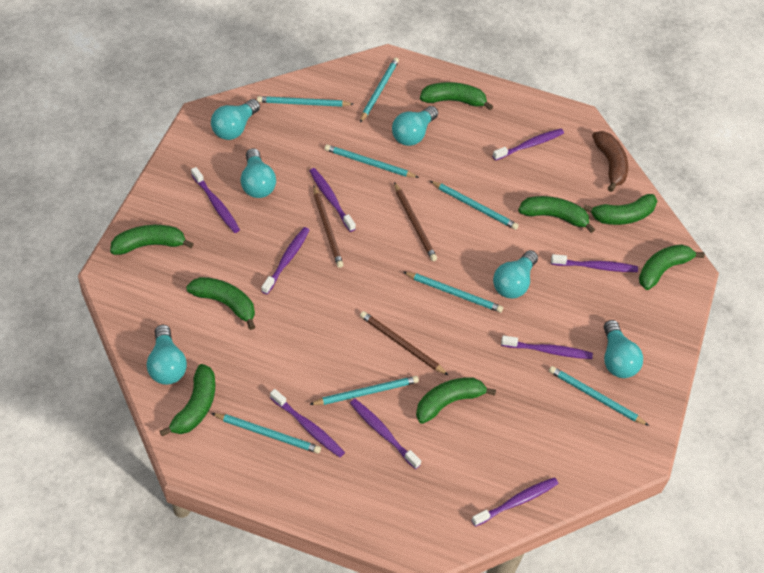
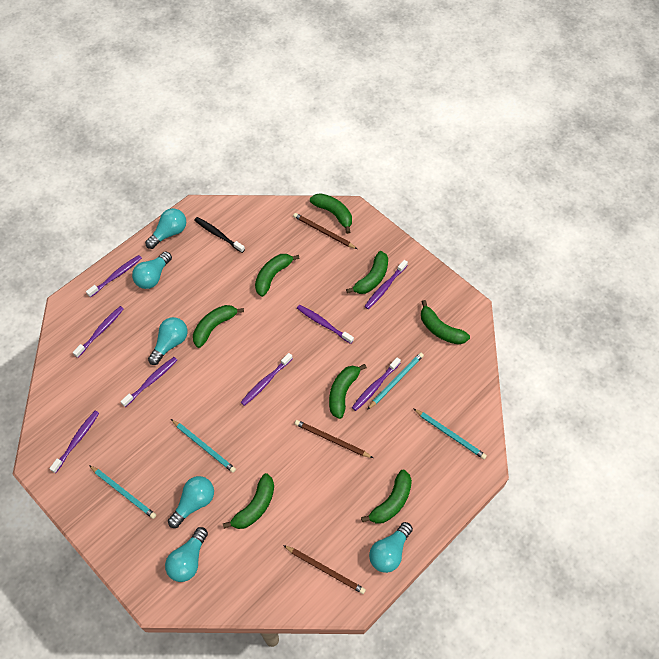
black toothbrush: none = 0 -> [194,217,245,253] = 1
brown banana: [592,131,628,192] = 1 -> none = 0
purple toothbrush: [191,167,240,233] [261,227,310,294] [270,389,345,457] [310,168,356,232] [350,399,421,469] [471,477,558,527] [493,129,564,161] [501,335,593,359] [551,254,638,272] = 9 -> [49,411,99,473] [73,306,124,358] [86,255,142,298] [120,357,177,407] [241,353,293,406] [297,305,354,344] [352,357,401,411] [364,260,408,309] = 8
turquoise pencil: [211,413,321,454] [257,96,353,107] [309,376,419,405] [325,144,419,178] [360,57,399,123] [403,272,503,313] [430,181,519,230] [549,366,649,426] = 8 -> [89,465,156,519] [171,419,236,473] [367,352,424,410] [414,409,487,459] = 4

